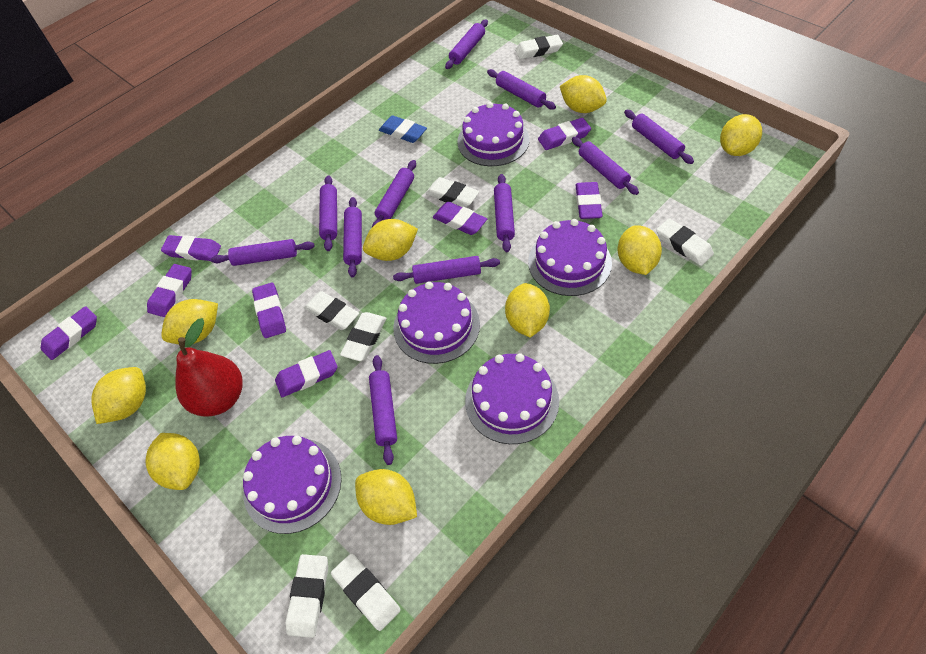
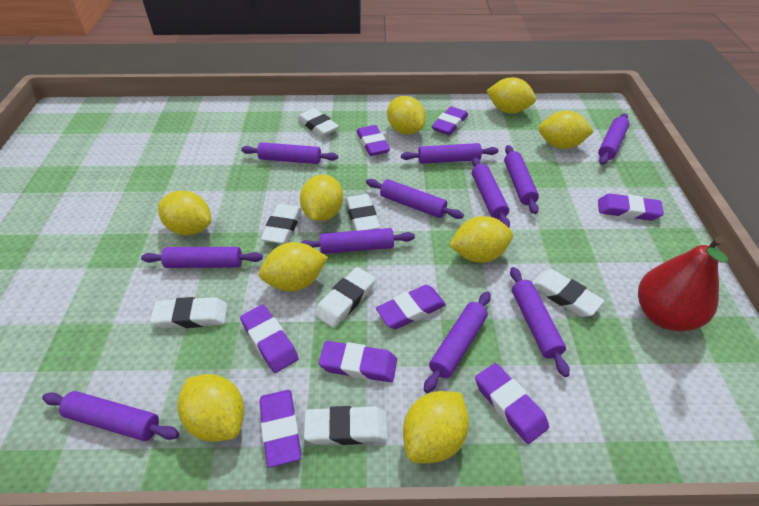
blue eraser: [379,115,427,143] = 1 -> none = 0
purple cake: [243,436,342,534] [393,281,480,364] [457,102,529,166] [465,353,559,444] [528,219,612,296] = 5 -> none = 0

